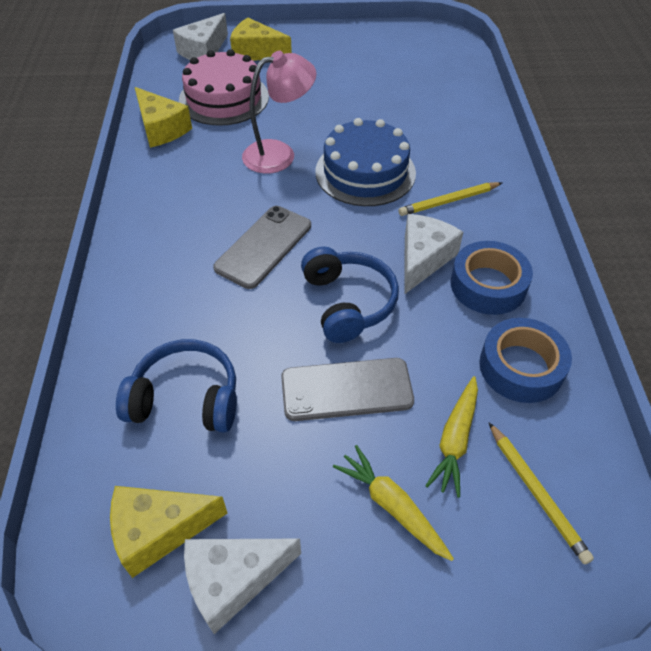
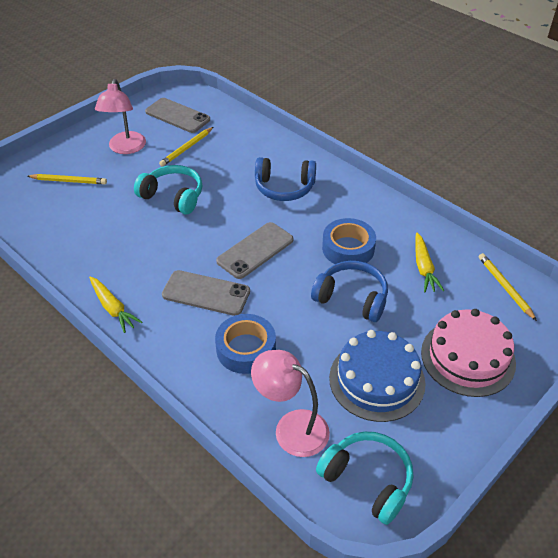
grey phone: [213,206,311,289] [281,358,414,421] = 2 -> [145,98,210,133] [162,270,250,316] [216,222,293,279] = 3
pink lamp: [242,51,317,174] = 1 -> [95,79,146,154] [251,350,330,457] = 2
turquoise headphones: none = 0 -> [134,165,202,214] [316,431,413,525] = 2
white cheese: [173,13,228,60] [184,539,301,634] [404,214,463,295] = 3 -> none = 0
yellow cheese: [110,486,227,578] [135,87,192,148] [230,18,292,60] = 3 -> none = 0
yellow pencil: [399,182,502,216] [489,423,594,565] = 2 -> [27,174,107,184] [159,127,213,167] [479,253,537,321] = 3

